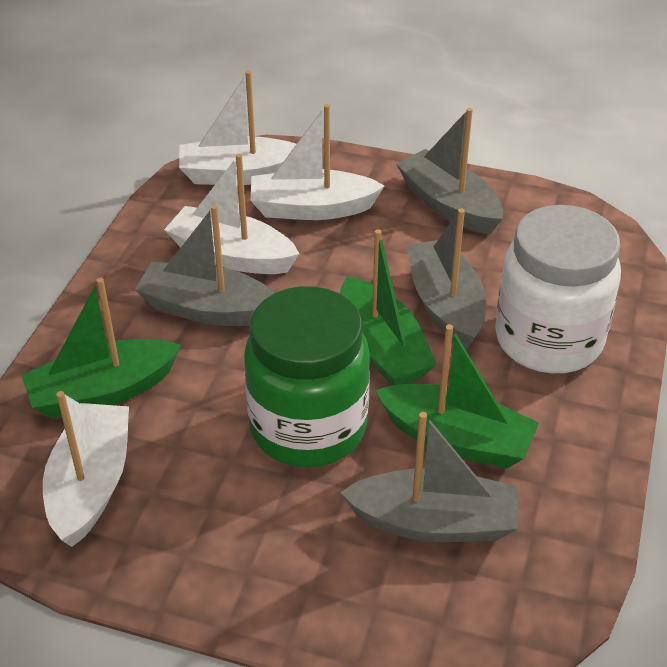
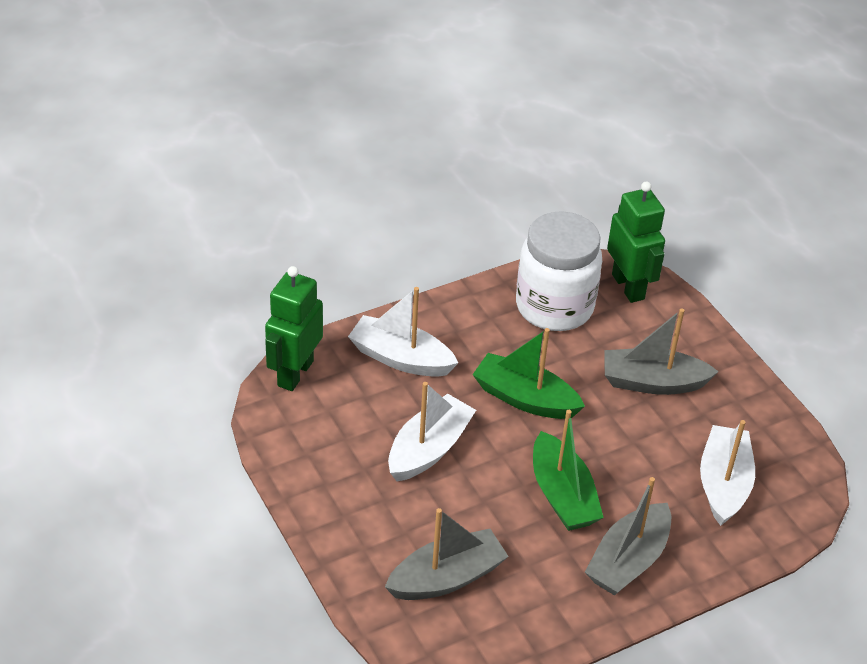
green boat: [21,278,181,419] [340,229,437,385] [376,324,539,468] = 3 -> [472,328,585,419] [533,410,604,531] = 2
green jar: [244,286,370,468] = 1 -> none = 0
green robot: none = 0 -> [265,266,323,391] [607,181,665,303] = 2
grey boat: [135,205,275,326] [340,412,518,542] [396,108,503,234] [407,208,486,349] = 4 -> [385,508,509,600] [585,477,671,596] [604,308,719,395] = 3
white boat: [43,391,129,547] [164,154,299,274] [179,71,296,185] [251,104,384,220] = 4 -> [348,287,458,377] [388,382,476,481] [700,420,755,526] = 3

